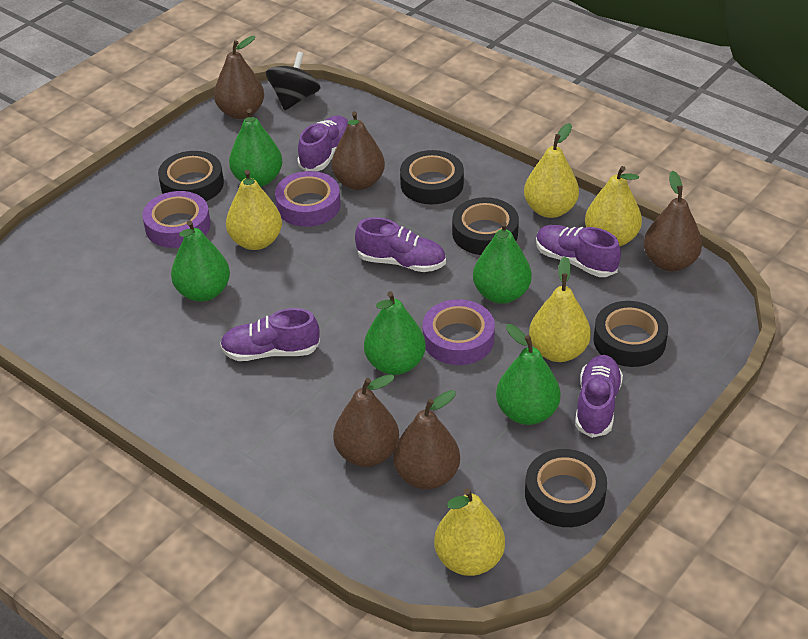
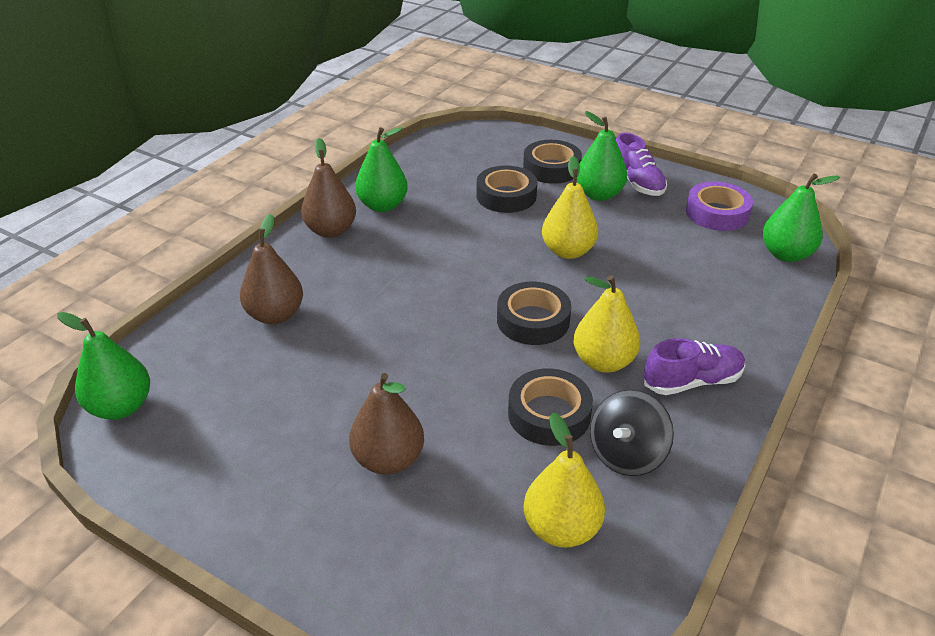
black tape: [158,151,224,201] [400,150,464,205] [452,197,519,255] [525,449,607,527] [593,301,668,367] = 5 -> [477,166,537,213] [497,282,572,345] [508,368,593,446] [523,140,582,184] = 4
brown pear: [214,36,264,119] [331,111,385,190] [333,374,399,467] [393,390,460,489] [643,171,702,271] = 5 -> [240,214,303,324] [301,138,356,238] [349,373,424,474] = 3
green pear: [171,220,230,302] [229,109,282,187] [364,291,426,375] [473,222,532,304] [496,324,561,425] = 5 -> [57,312,150,420] [355,127,408,212] [577,111,627,201] [762,173,840,262] = 4
purple shoe: [220,308,320,361] [297,116,348,171] [355,217,446,272] [536,225,621,277] [575,355,623,438] = 5 -> [616,132,667,196] [644,338,745,395] = 2
purple tape: [142,191,211,248] [275,171,341,227] [423,299,495,365] = 3 -> [686,182,753,231] = 1
yellow pear: [226,170,282,250] [434,488,505,576] [524,123,579,218] [529,257,591,362] [585,166,642,246] = 5 -> [524,413,605,548] [542,156,598,259] [573,275,640,373] = 3

